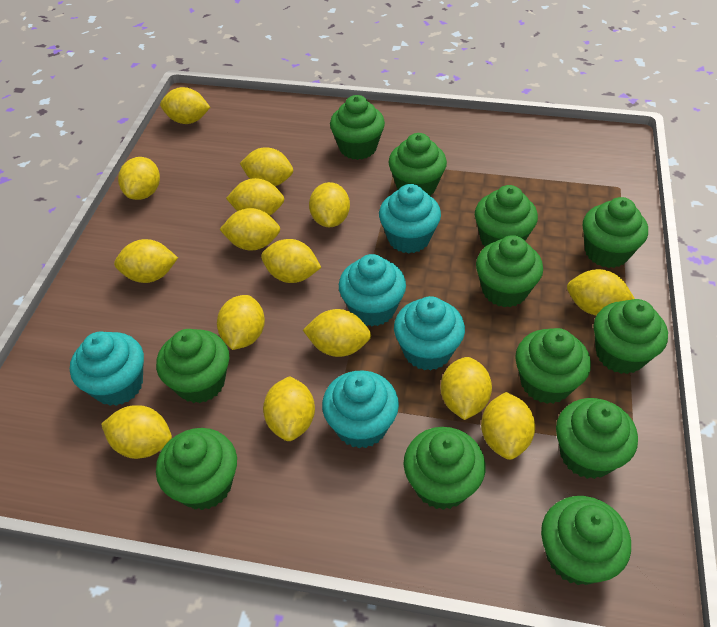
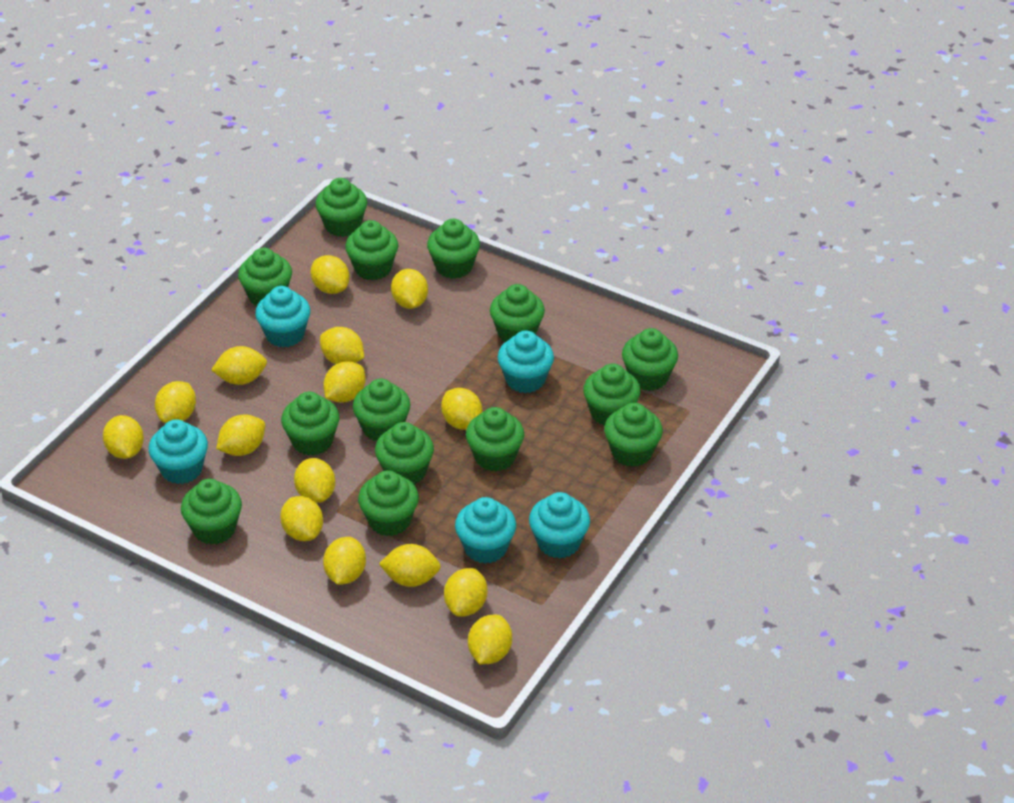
green cupcake: [156,329,229,403] [156,428,237,510] [330,95,385,160] [388,133,447,196] [404,427,486,510] [475,185,538,247] [476,235,543,307] [515,328,591,404] [541,496,631,585] [556,398,638,479] [583,197,648,268] [594,299,668,374] = 12 -> [181,479,242,545] [238,248,292,305] [281,392,339,456] [315,178,367,237] [345,220,399,280] [353,379,411,441] [358,470,419,536] [375,422,434,485] [427,219,480,279] [466,407,524,472] [490,284,545,342] [583,363,641,426] [604,403,663,467] [622,328,678,391] = 14

